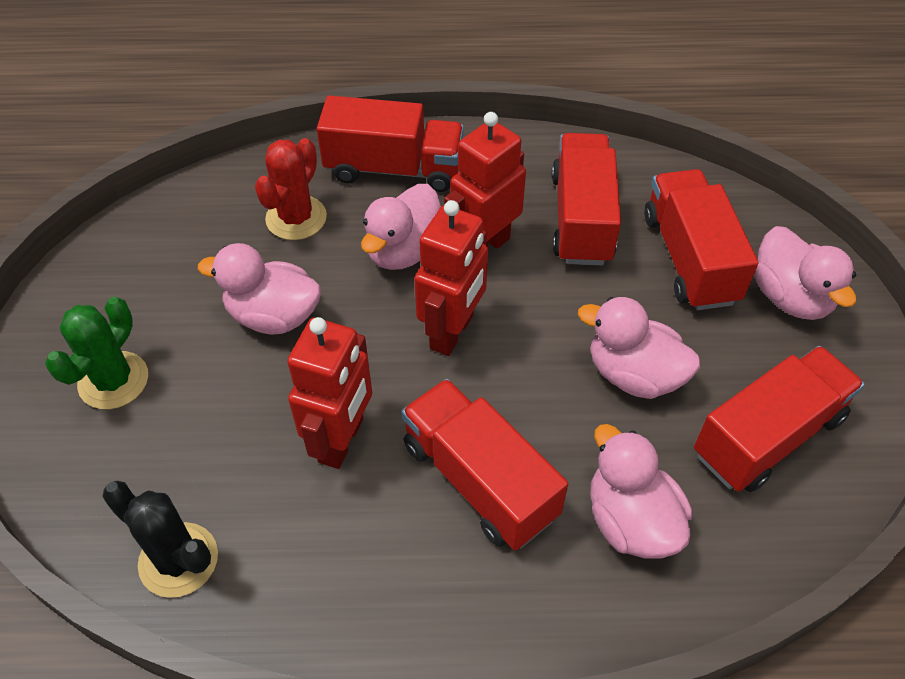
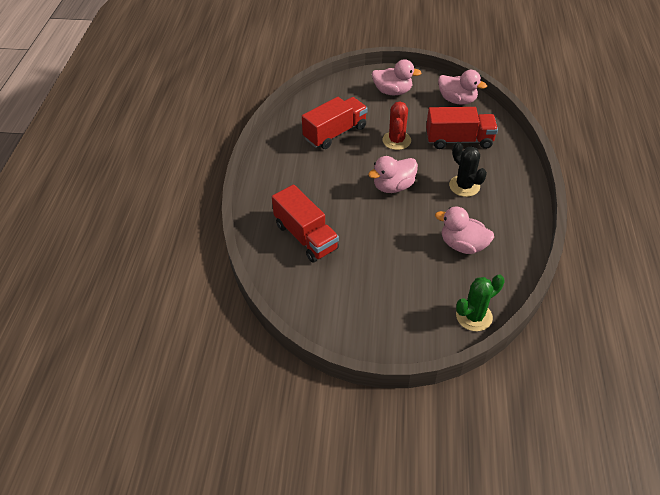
pink duck: [198,243,321,335] [361,184,441,270] [578,297,700,399] [590,424,692,559] [754,226,856,320] = 5 -> [368,156,418,193] [372,59,421,95] [435,207,494,254] [438,70,487,105] = 4
red robot: [287,317,372,469] [414,200,488,356] [444,112,526,249] = 3 -> none = 0
red truck: [317,95,464,192] [401,379,568,550] [551,133,621,265] [644,169,758,310] [694,346,865,492] = 5 -> [272,185,339,262] [302,97,368,149] [426,107,498,149] = 3

